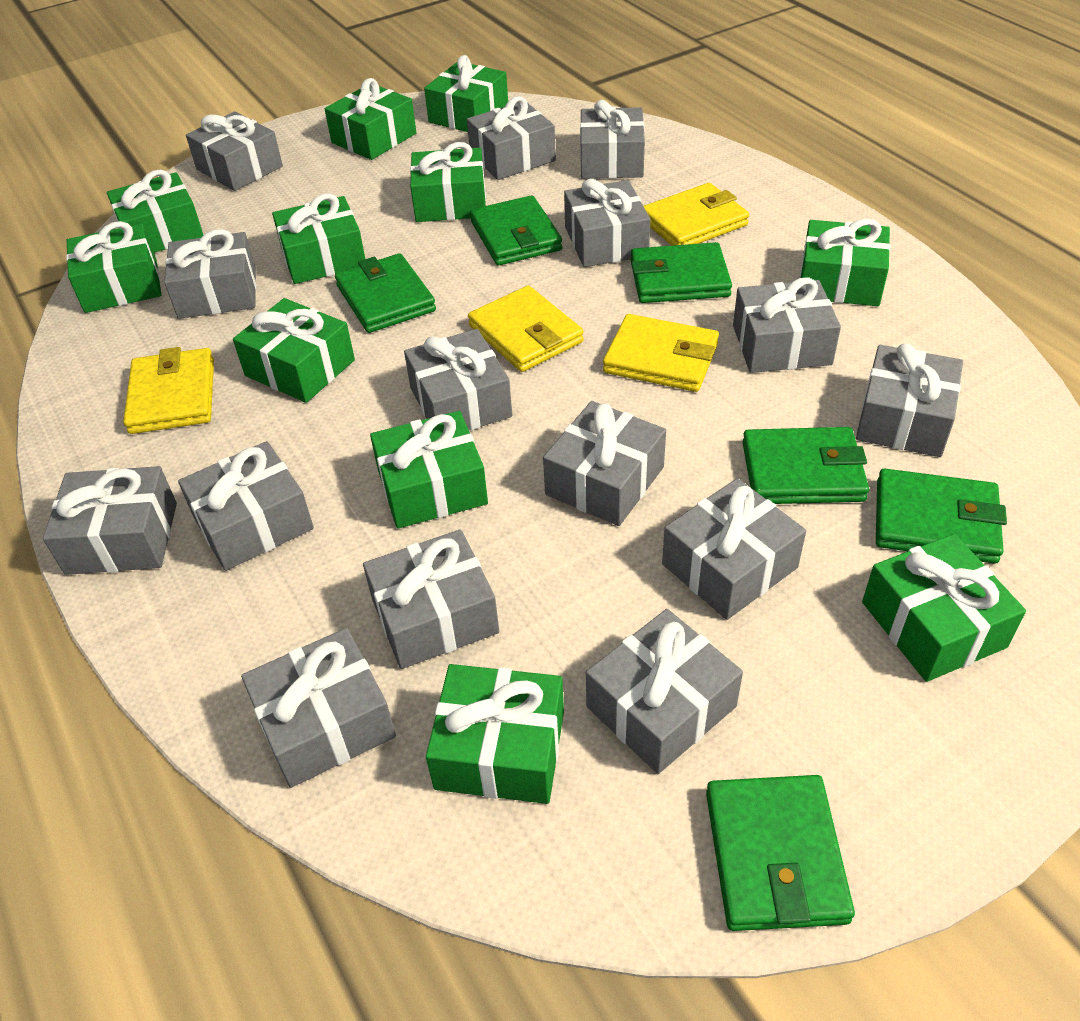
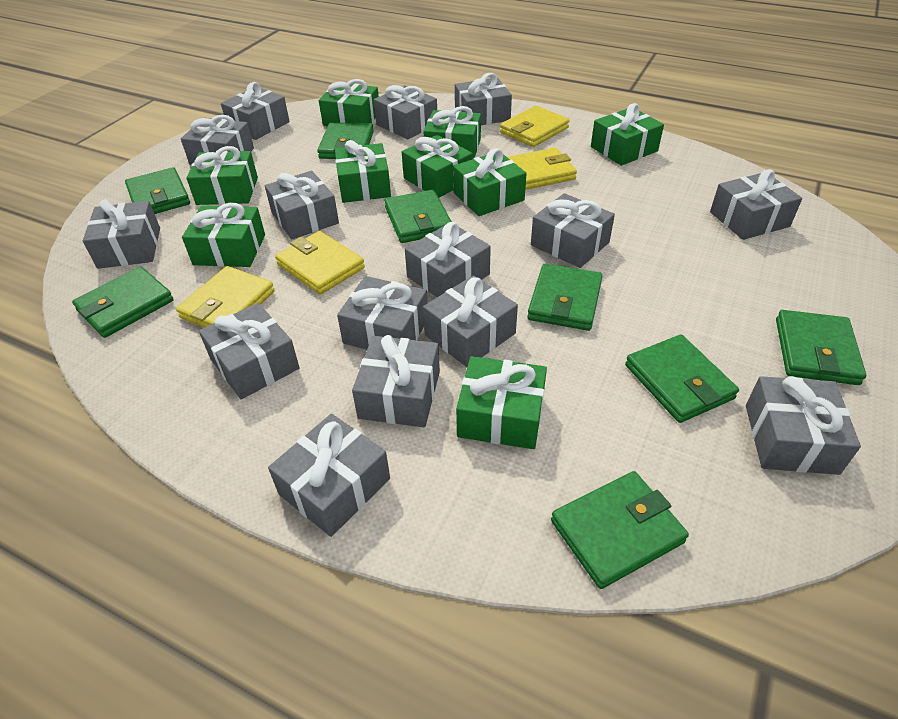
green gift: [66,221,161,313] [107,169,203,253] [233,298,355,403] [272,193,365,284] [325,78,417,160] [370,411,488,529] [410,142,486,222] [424,55,508,132] [426,664,564,804] [800,219,890,306] [862,534,1026,682] = 11 -> [182,203,265,267] [186,146,258,205] [319,79,379,126] [335,140,391,203] [402,135,473,198] [423,106,481,159] [453,148,527,216] [456,356,547,449] [591,103,664,166] = 9
green wallet: [335,253,436,333] [470,195,562,265] [631,242,732,303] [706,775,855,931] [742,427,869,504] [876,469,1007,564] = 6 -> [72,267,174,338] [125,167,190,214] [317,123,374,159] [384,190,452,243] [527,264,602,331] [551,471,689,589] [625,335,739,423] [776,310,866,385] = 8

